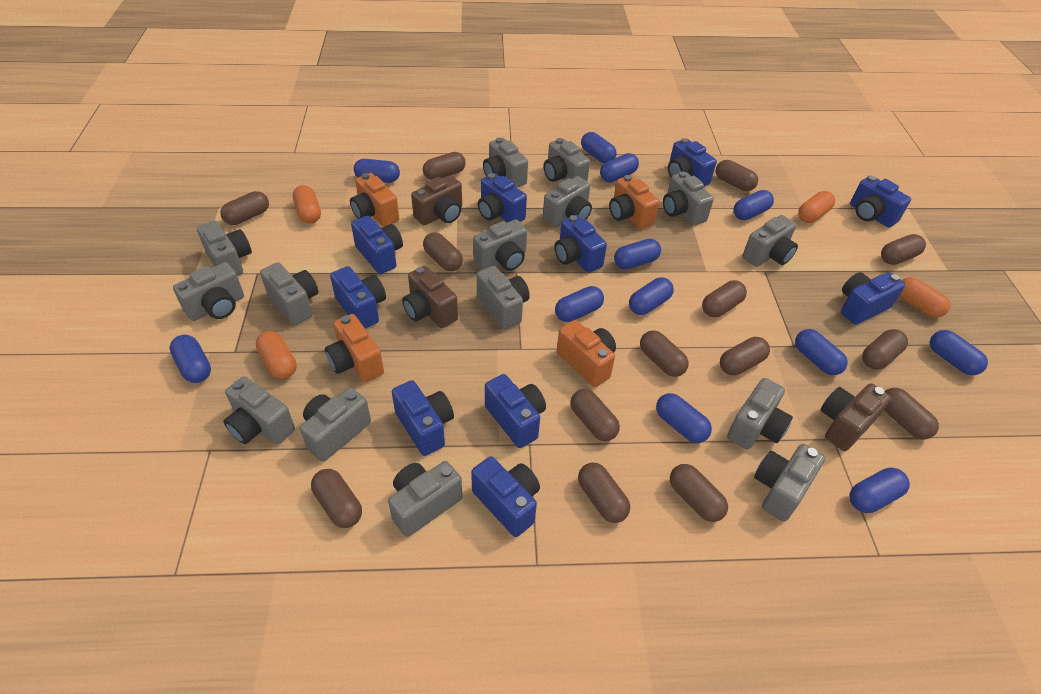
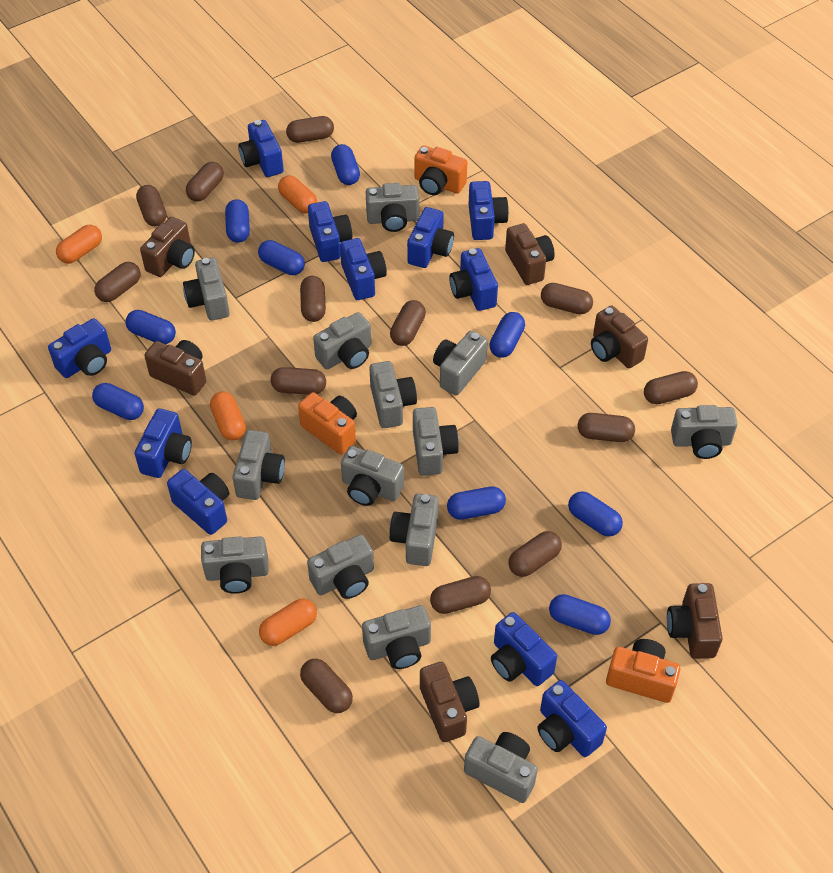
blue camera: [330,266,386,328] [351,216,403,274] [392,380,454,456] [471,456,540,537] [478,173,527,222] [485,374,546,448] [554,215,607,273] [668,138,717,186] [841,272,905,325] [850,176,911,228] = 10 -> [48,318,111,378] [134,408,192,478] [167,469,229,535] [238,120,284,177] [308,201,352,262] [340,238,387,300] [407,207,454,268] [449,248,498,311] [468,181,509,240] [491,612,557,686] [537,680,607,757] = 11
blue capsule: [170,335,211,383] [353,159,400,183] [555,286,604,322] [581,132,617,164] [600,153,639,182] [614,239,661,269] [629,277,674,315] [656,393,712,443] [734,190,774,220] [795,329,848,375] [849,468,910,513] [930,330,988,375] = 12 -> [92,383,144,420] [125,310,176,344] [225,199,250,243] [258,240,305,275] [331,144,360,185] [447,486,506,520] [489,312,525,357] [549,594,611,635] [568,491,623,537] = 9
brown camera: [402,266,458,328] [411,175,462,225] [821,383,891,451] = 3 -> [140,217,195,277] [144,340,206,396] [420,662,480,742] [505,223,555,285] [591,306,648,368] [667,583,723,659] = 6
brown capsule: [220,191,269,225] [311,469,362,528] [423,152,466,180] [423,232,463,271] [570,389,620,441] [578,462,630,523] [640,330,689,377] [670,464,728,522] [702,280,747,317] [716,160,758,191] [720,337,770,375] [862,329,908,369] [881,234,926,265] [884,388,939,439] = 14 -> [94,262,141,302] [136,185,167,226] [186,162,224,202] [271,367,326,395] [286,116,334,143] [300,276,326,322] [300,659,353,713] [390,300,426,346] [430,576,491,614] [508,531,562,577] [541,283,593,314] [578,413,635,442] [644,371,698,404] = 13
grey camera: [173,262,244,321] [197,220,252,276] [224,376,295,445] [260,262,318,325] [300,388,371,462] [388,461,462,537] [473,220,527,271] [477,266,530,330] [483,137,528,188] [543,138,590,182] [543,176,592,227] [663,172,714,226] [727,378,793,450] [742,215,798,267] [754,444,825,522] = 15 -> [183,257,230,321] [201,536,269,594] [232,430,285,500] [307,534,374,599] [313,312,371,369] [341,446,404,506] [362,605,431,669] [366,183,419,232] [370,361,417,428] [389,493,439,566] [413,407,459,476] [433,331,488,395] [464,732,538,803] [671,405,738,459] = 14
orange camera: [325,314,384,382] [350,173,399,227] [557,320,616,387] [609,175,659,229] = 4 -> [298,392,357,455] [414,145,467,195] [606,639,680,703] = 3

